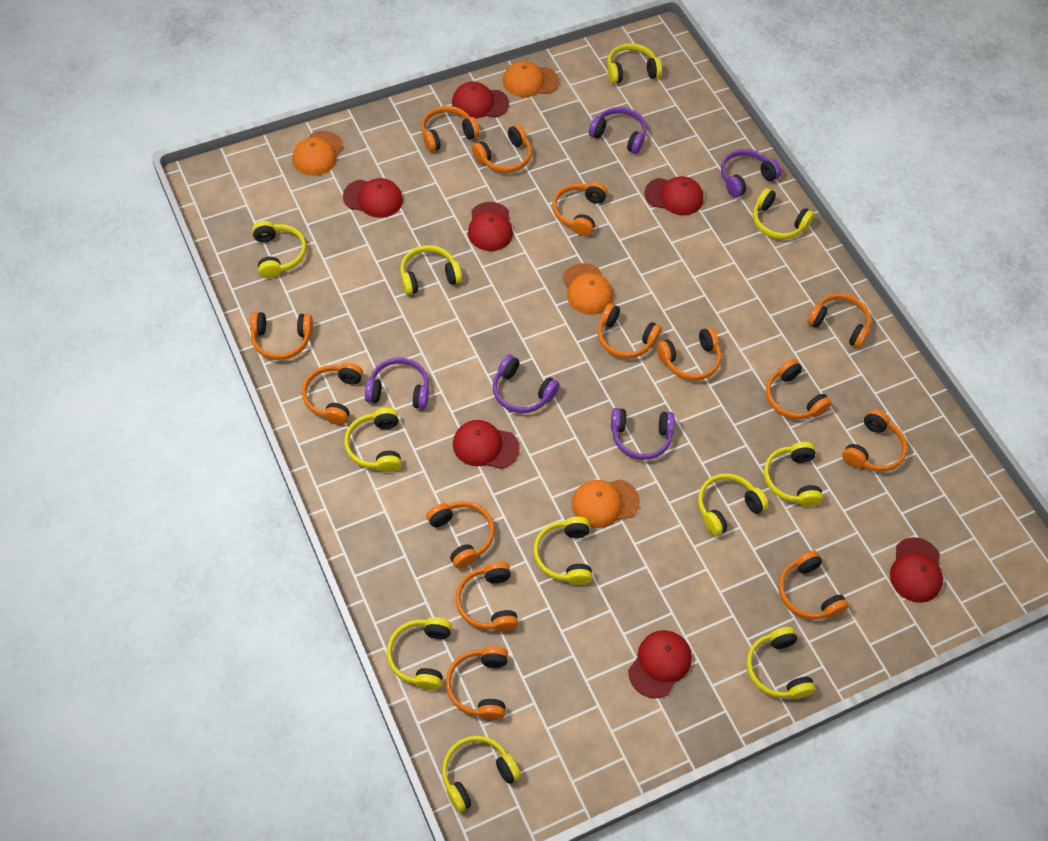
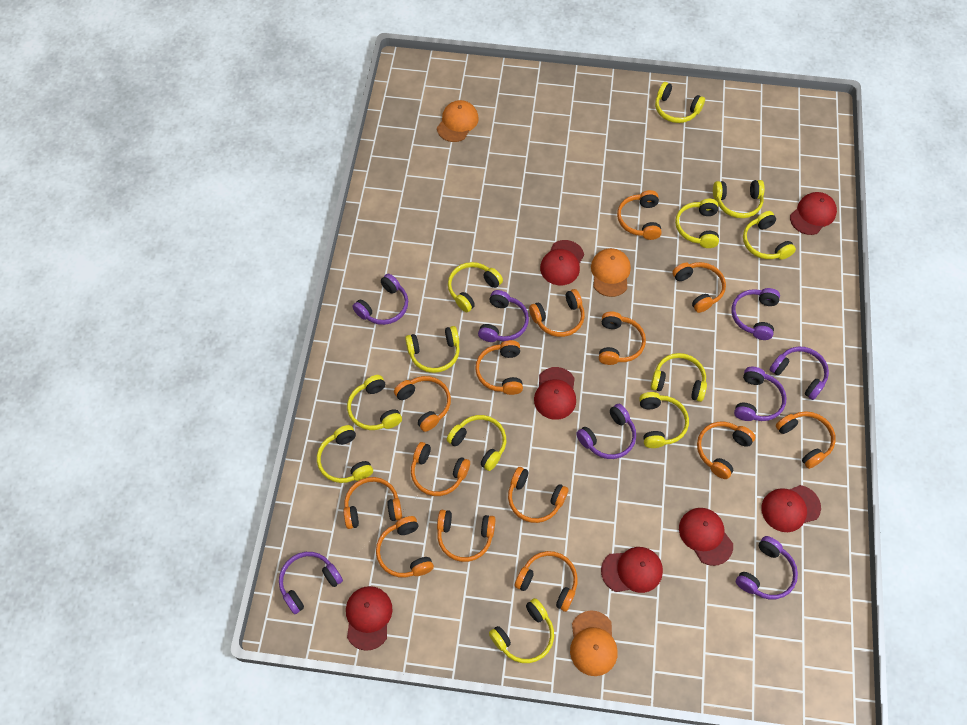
orange cap: [292,131,344,176] [503,61,559,97] [563,263,613,315] [572,479,640,528] = 4 -> [437,100,479,142] [570,611,618,676] [591,248,631,297] = 3
purple headphones: [365,358,429,409] [493,354,560,413] [589,107,647,154] [611,408,675,460] [721,149,781,197] = 5 -> [279,552,343,614] [352,274,408,325] [478,290,529,342] [576,404,636,459] [731,288,780,340] [734,367,787,421] [736,536,798,599] [770,347,829,400] = 8
yellow headphones: [252,221,306,278] [344,408,401,472] [387,617,452,690] [400,245,462,295] [442,735,521,813] [533,517,592,585] [607,43,662,84] [698,473,768,536] [746,627,816,699] [753,188,814,239] [764,442,823,507] = 11 -> [317,425,373,483] [347,375,402,430] [405,326,460,373] [447,415,506,471] [448,262,503,312] [489,598,554,663] [639,392,689,448] [651,353,707,402] [655,82,705,123] [675,199,719,248] [713,180,765,218] [743,211,796,260] = 12

